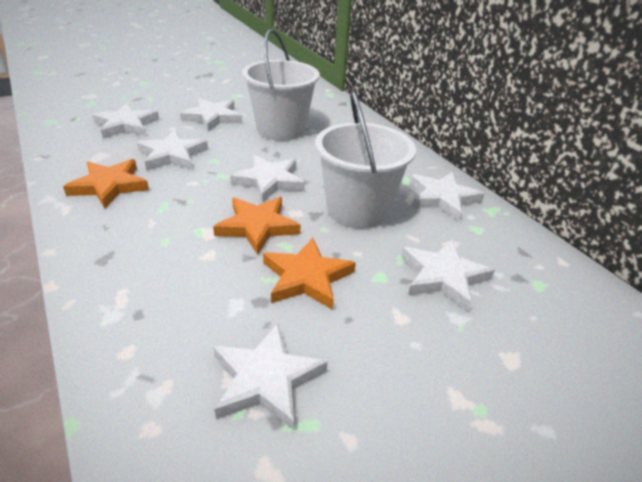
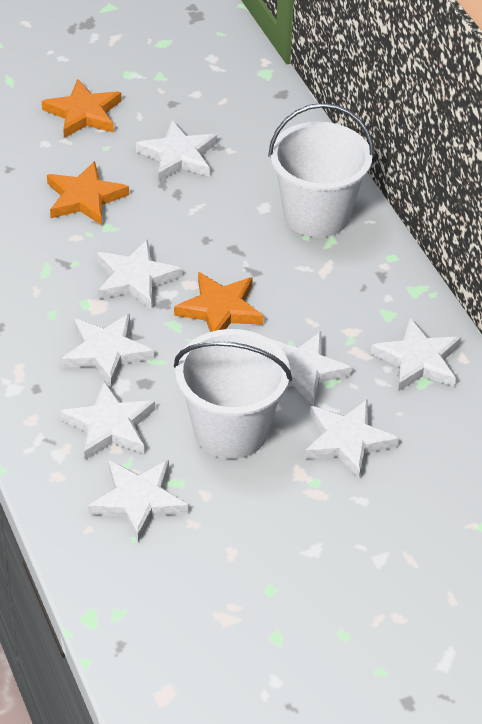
white star: [92,103,159,138] [137,130,208,171] [180,98,242,132] [213,323,328,430] [230,155,305,203] [401,240,495,312] [410,172,485,221] = 7 -> [60,381,155,460] [61,314,154,387] [88,460,188,542] [97,239,182,310] [136,120,217,181] [270,332,352,406] [304,399,399,479] [371,318,461,391] = 8

